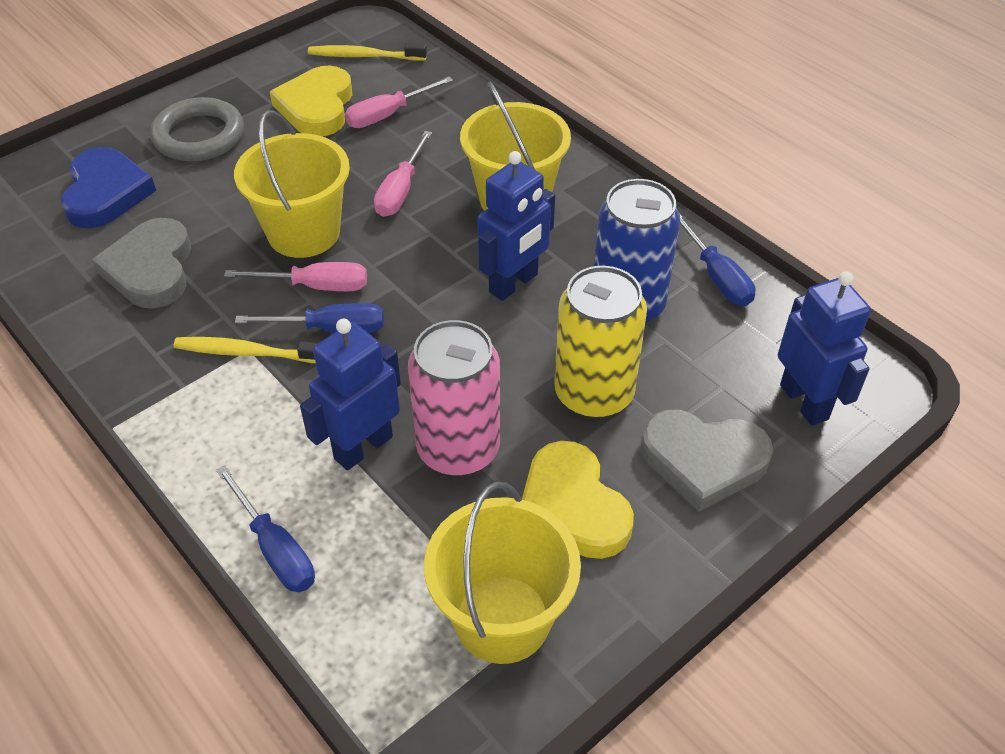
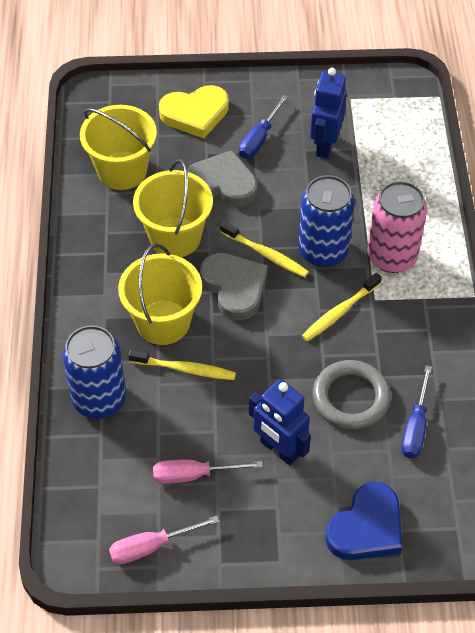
blue can: [594,179,680,323] = 1 -> [62,325,126,419] [298,175,355,267] = 2
blue robot: [300,319,401,470] [478,151,555,301] [778,271,871,426] = 3 -> [249,379,311,466] [310,68,347,158] = 2
blue screwdriver: [216,465,315,592] [235,303,384,333] [679,213,755,306] = 3 -> [239,95,288,159] [401,366,432,458] = 2
pink screwdriver: [224,262,367,291] [345,77,453,128] [374,131,432,217] = 3 -> [109,516,219,564] [153,459,263,484] = 2
yellow can: [554,266,647,419] = 1 -> none = 0
yellow heart: [270,66,352,137] [522,441,634,559] = 2 -> [159,85,229,138] = 1
yellow toothbrush: [174,337,318,363] [308,43,427,61] = 2 -> [128,349,236,380] [220,221,309,278] [302,273,382,341] = 3

